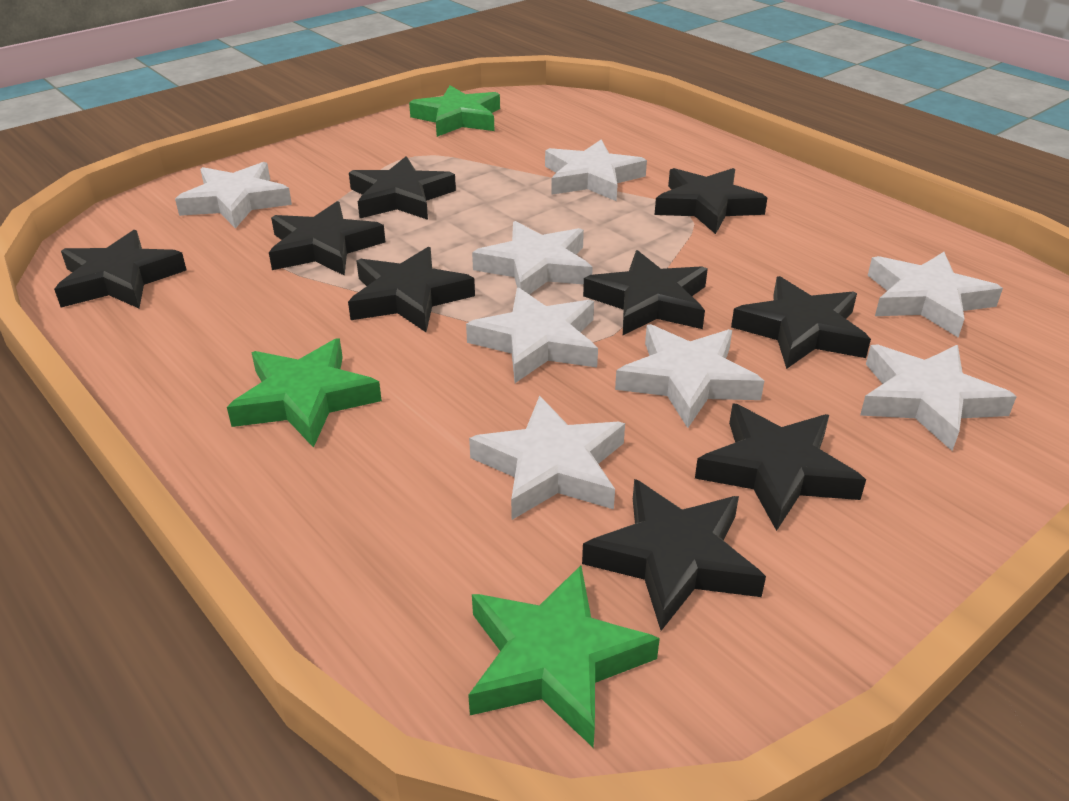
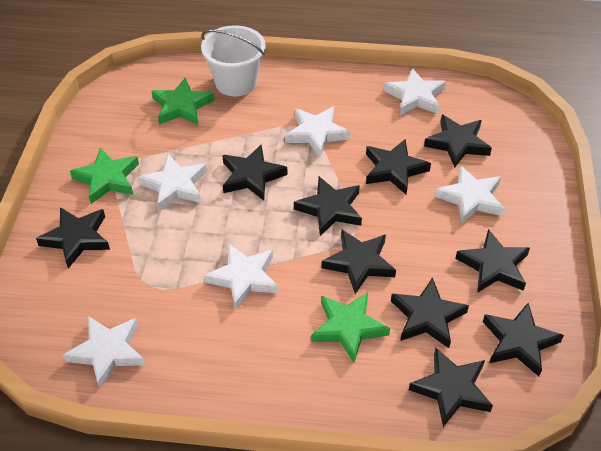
black star: [54,230,186,308] [269,201,386,276] [348,247,475,332] [349,156,456,220] [582,479,766,631] [583,250,708,335] [655,168,767,234] [695,404,866,531] [731,276,871,369] = 9 -> [36,207,110,268] [222,144,287,201] [294,177,362,236] [321,229,396,294] [366,139,431,195] [391,277,469,348] [409,347,493,427] [424,115,492,168] [455,229,530,293] [483,303,564,376] = 10
white bucket: none = 0 -> [201,25,266,96] = 1
white star: [175,162,292,229] [466,288,598,383] [469,396,625,520] [472,221,593,294] [545,140,647,201] [615,324,764,428] [860,344,1017,451] [868,252,1003,338] = 8 -> [63,316,145,389] [138,154,207,211] [204,243,279,310] [285,106,350,158] [384,68,446,115] [435,165,505,224] = 6

